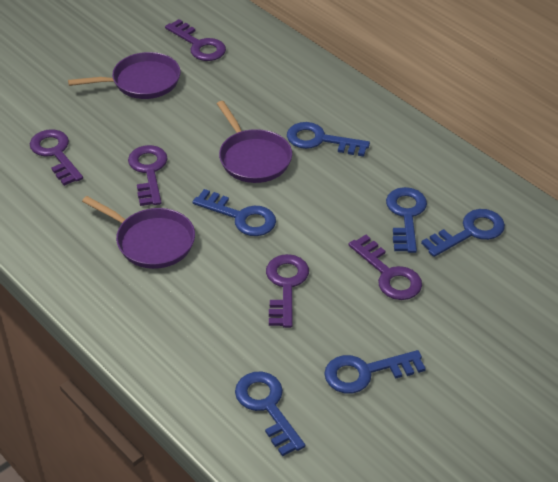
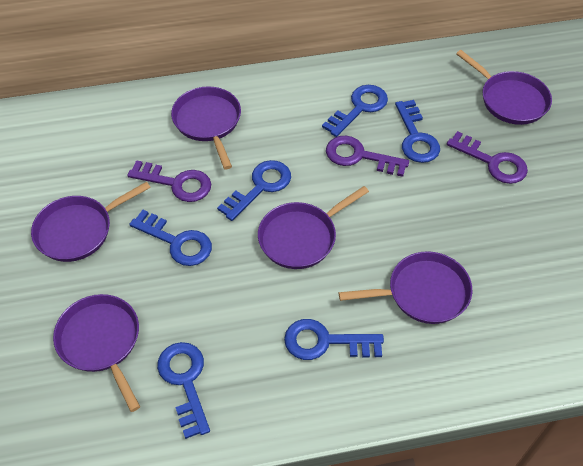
purple key: [30,129,83,186] [128,145,168,206] [165,19,226,61] [266,254,309,328] [348,235,422,300] = 5 -> [127,160,211,202] [326,136,409,177] [447,131,528,184] = 3
purple pan: [68,52,181,99] [82,196,195,269] [217,101,292,183] = 3 -> [31,181,151,262] [53,294,140,412] [171,87,241,169] [258,186,369,269] [339,251,472,324] [456,50,552,125] = 6

